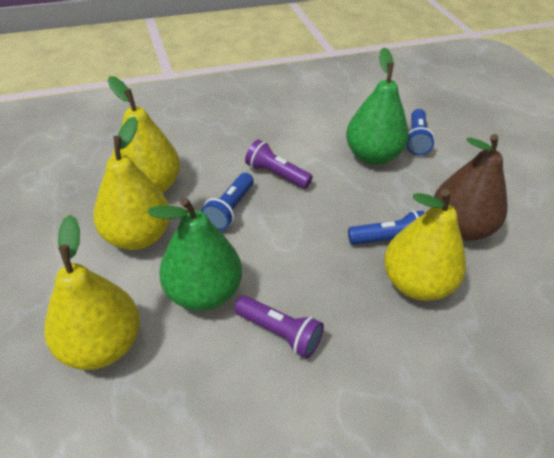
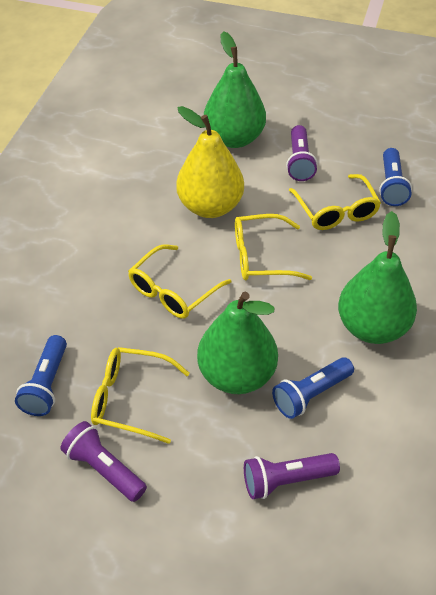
brown pear: [434,134,508,241] = 1 -> none = 0
green pear: [147,197,242,311] [346,47,409,165] = 2 -> [197,292,278,394] [204,31,266,148] [338,211,417,344] = 3
purple flashlight: [234,295,324,358] [245,139,313,189] = 2 -> [61,421,147,502] [244,453,340,499] [286,125,318,181] = 3
yellow glasses: none = 0 -> [91,347,190,444] [128,244,231,319] [235,214,312,280] [289,174,381,230] = 4
yellow pear: [44,215,140,370] [93,116,170,250] [108,76,180,193] [384,189,466,301] = 4 -> [176,106,244,218] = 1

